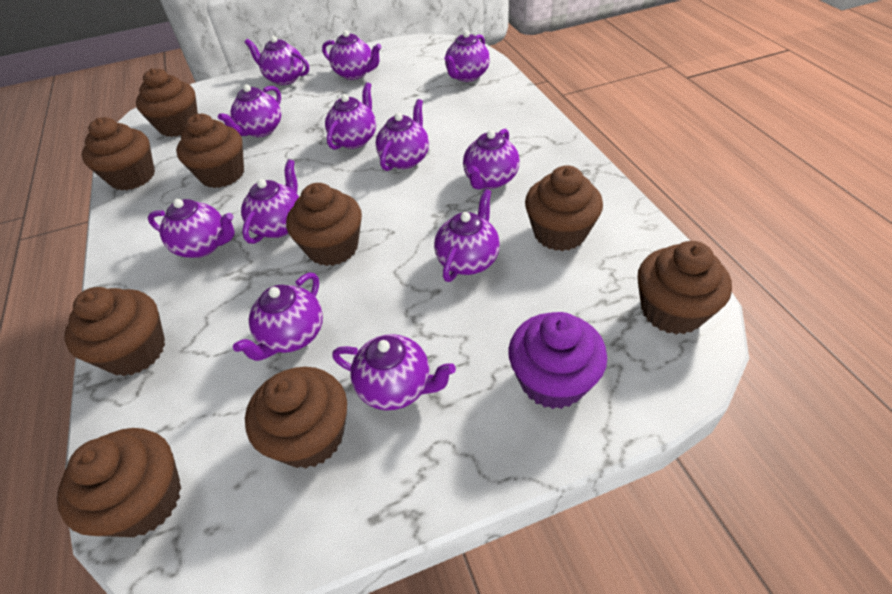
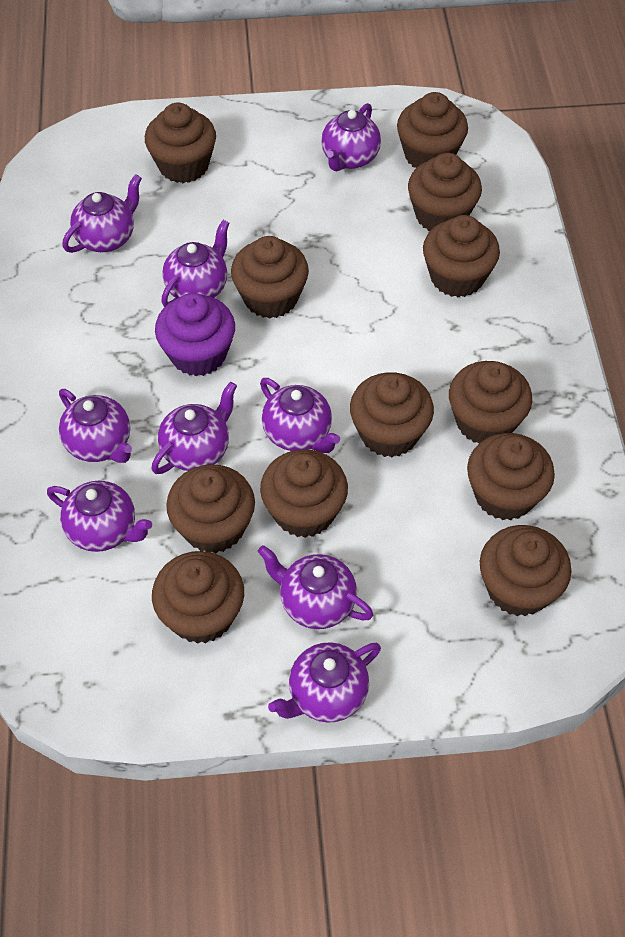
brown cupcake: [57,428,181,537] [64,287,165,376] [82,117,155,191] [136,68,198,137] [176,114,244,188] [245,367,347,469] [286,183,362,266] [525,165,603,251] [638,241,732,335] = 9 -> [145,103,216,183] [152,551,244,644] [166,464,255,553] [231,236,309,318] [260,449,348,538] [350,372,434,457] [397,92,468,168] [408,153,482,231] [423,215,500,297] [449,361,532,443] [467,433,555,520] [480,525,572,616] = 12
purple teapot: [148,199,235,258] [218,84,281,137] [233,273,323,361] [241,159,299,244] [245,36,309,85] [322,30,381,80] [325,82,376,150] [332,334,456,410] [375,99,429,171] [434,189,500,282] [444,30,490,82] [463,129,520,190] = 12 -> [47,481,152,552] [59,389,132,463] [62,174,142,253] [151,382,237,474] [161,220,229,307] [258,545,373,629] [260,378,340,453] [268,642,381,723] [321,103,381,171] = 9

